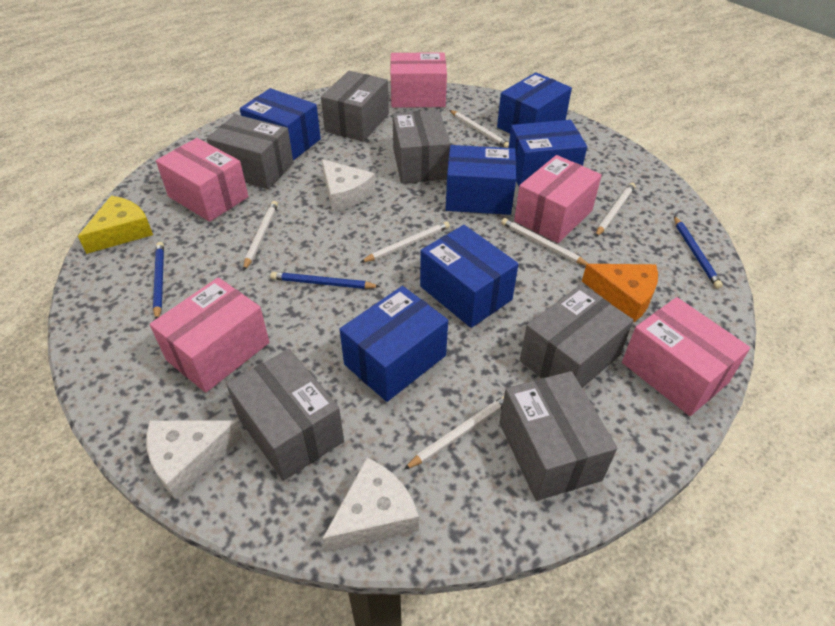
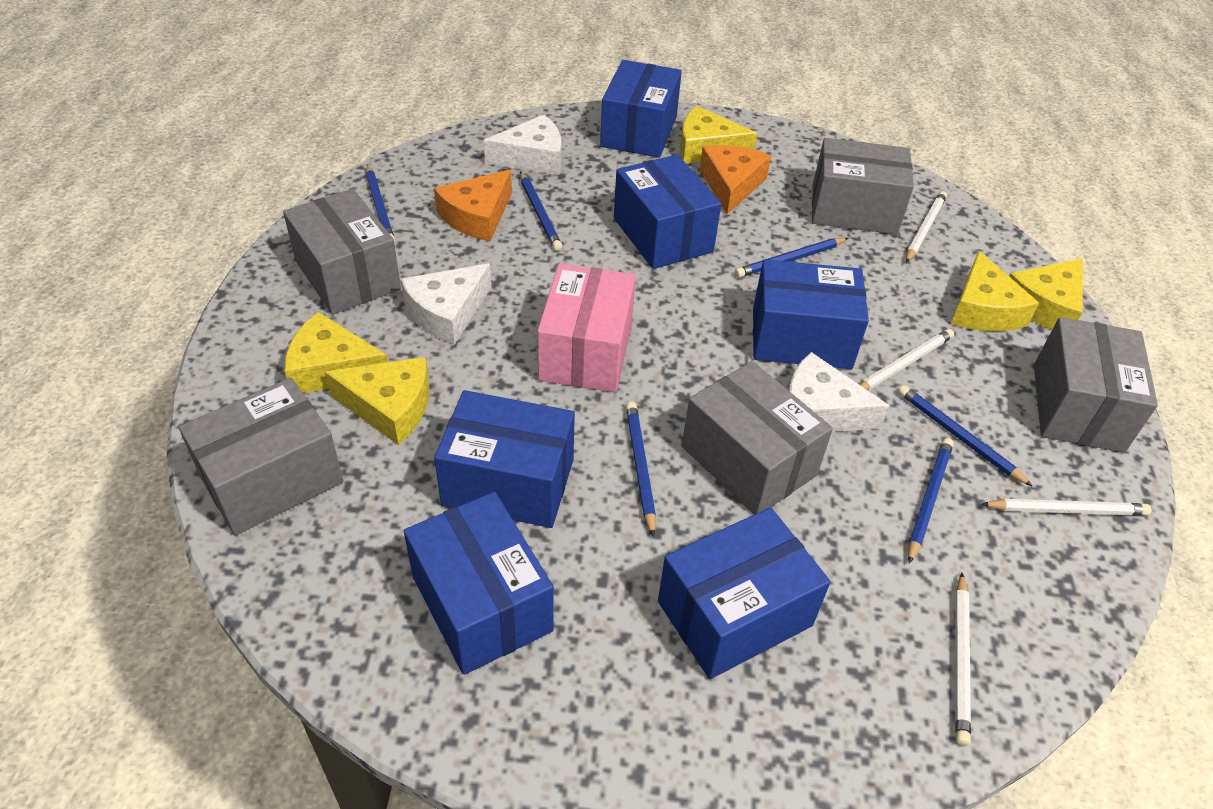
blue pencil: [153,242,164,319] [271,272,381,289] [674,216,723,289] = 3 -> [366,164,395,240] [520,171,562,251] [626,402,656,537] [735,238,848,278] [898,385,1033,487] [908,438,954,564] = 6
grey box: [207,114,293,189] [226,349,344,481] [321,71,389,142] [392,110,450,183] [499,371,617,501] [520,285,634,388] = 6 -> [179,378,343,535] [283,189,401,315] [682,361,833,514] [812,138,914,234] [1034,317,1158,453] = 5
orange cheese: [582,264,658,322] = 1 -> [434,170,512,241] [700,145,771,214] = 2
pink box: [150,277,269,393] [156,138,248,222] [390,52,447,108] [514,155,602,243] [622,297,750,416] = 5 -> [537,263,636,392] = 1
white pencil: [243,201,278,271] [360,221,450,263] [404,396,504,470] [450,110,509,148] [501,218,589,266] [595,183,636,237] = 6 -> [859,329,954,390] [906,191,947,263] [955,573,971,746] [981,499,1151,516] = 4
yellow cheese: [78,196,153,254] = 1 -> [285,312,388,393] [325,357,429,445] [680,106,758,164] [951,251,1039,331] [1009,258,1083,330] = 5

